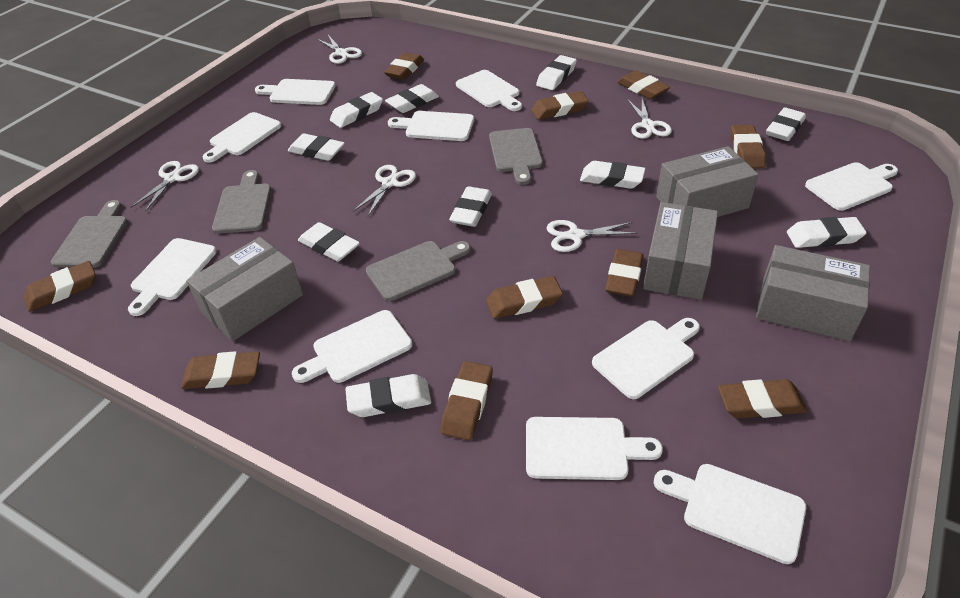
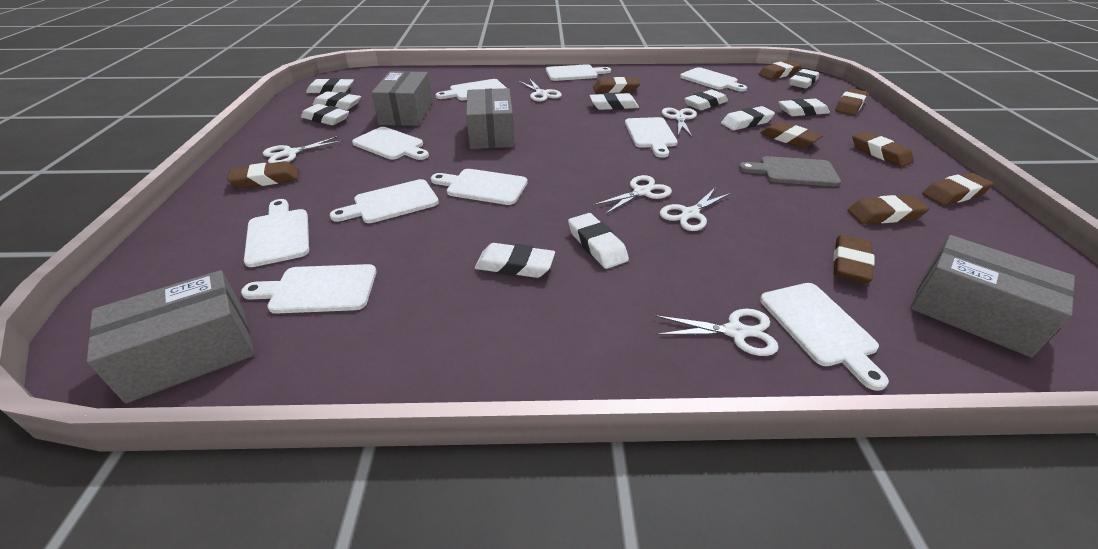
brown eraser: [24,261,95,312] [181,351,260,389] [384,52,424,80] [440,361,493,440] [486,276,563,319] [531,91,589,120] [605,249,644,297] [617,70,670,99] [718,379,807,418] [731,125,766,168] = 10 -> [227,161,299,188] [593,77,640,93] [758,61,802,80] [760,121,823,148] [833,235,875,283] [835,88,868,115] [847,195,930,224] [852,131,914,167] [922,173,994,206] = 9
grey cutting board: [51,200,128,268] [212,170,271,234] [366,241,471,301] [489,128,543,185] = 4 -> [739,156,841,187] = 1
white scissors: [131,161,199,212] [317,35,362,64] [353,165,416,216] [546,220,637,252] [627,98,672,139] = 5 -> [263,136,343,163] [519,78,562,102] [593,175,672,214] [654,309,779,356] [660,187,731,231] [662,108,697,138] = 6

